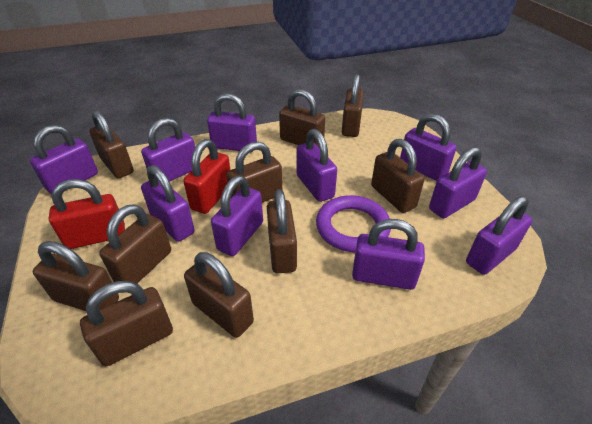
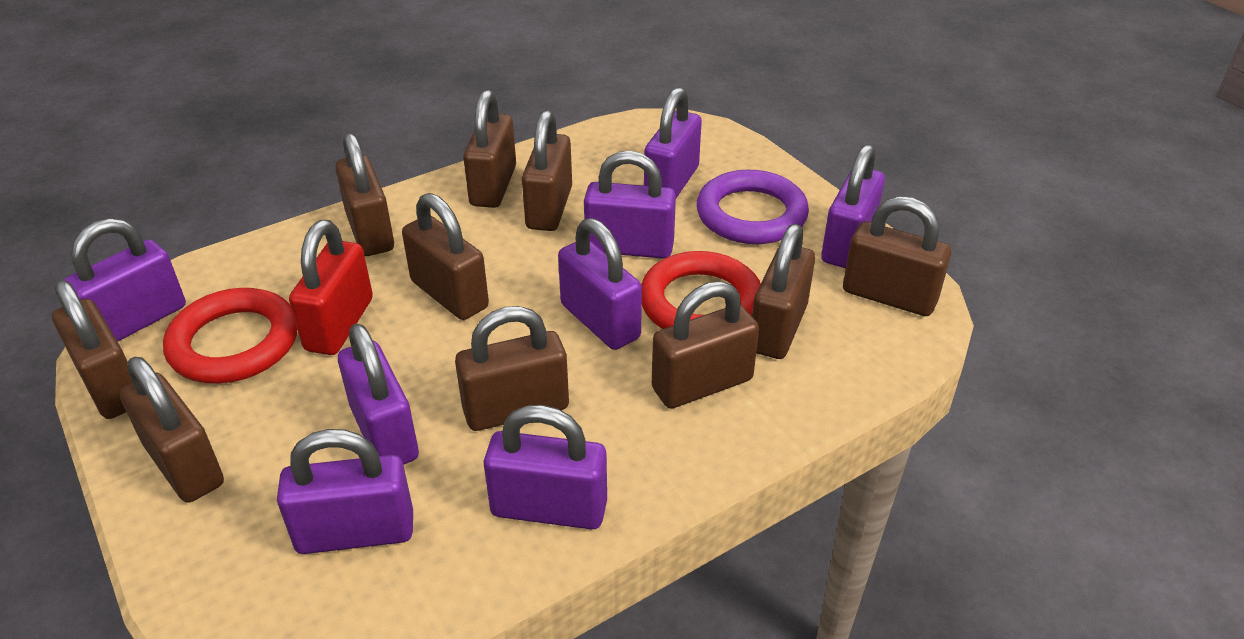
purple padlock: [30,125,98,195] [141,118,195,182] [141,165,195,242] [207,93,257,152] [211,176,263,256] [297,129,337,202] [352,219,425,290] [400,113,457,181] [429,147,487,218] [466,196,532,275] = 10 -> [64,218,186,342] [277,429,413,554] [338,324,419,465] [484,405,607,530] [558,218,642,350] [584,151,676,259] [644,87,702,198] [821,144,885,268] = 8
red padlock: [49,179,125,249] [183,139,230,214] = 2 -> [289,220,373,355] = 1
red ring: none = 0 -> [163,288,297,383] [641,251,761,329] = 2

